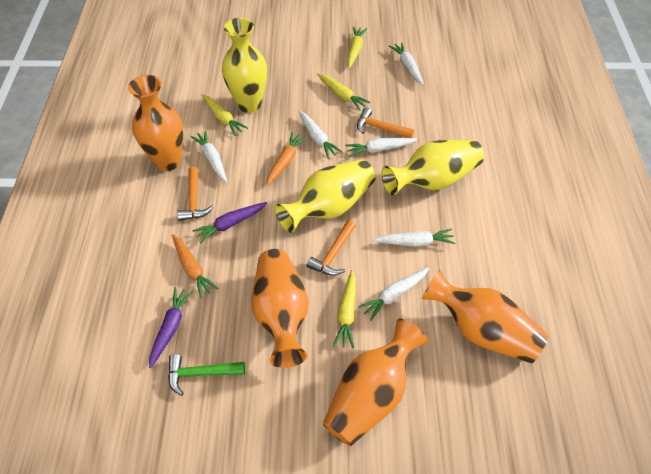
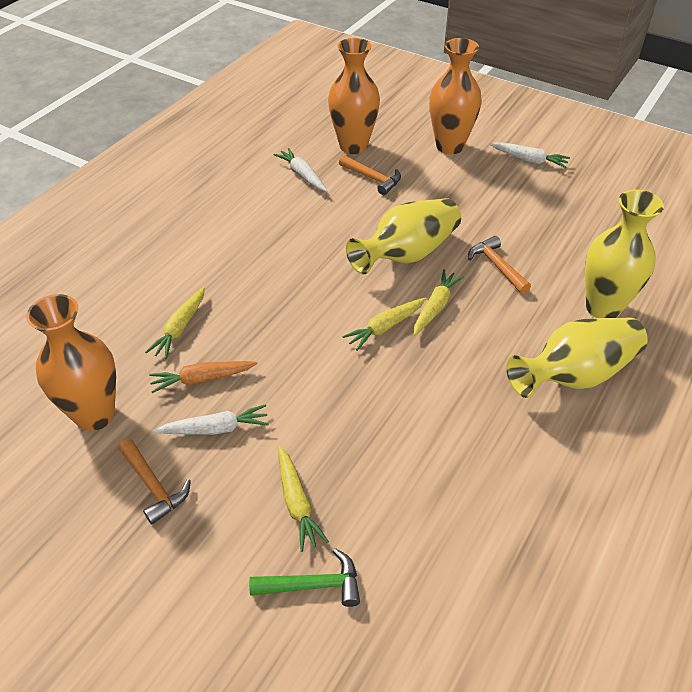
orange carrot: [172,234,219,298] [267,132,307,186] = 2 -> [149,361,258,393] = 1
orange vase: [128,75,183,171] [252,249,309,368] [323,319,428,446] [422,269,549,363] = 4 -> [26,294,116,431] [328,38,380,154] [430,38,482,154] = 3
purple carrot: [149,287,193,368] [192,202,267,243] = 2 -> none = 0
white carrot: [190,130,227,182] [299,111,342,159] [345,138,417,157] [358,267,429,321] [373,229,455,247] [389,42,424,85] = 6 -> [154,404,269,435] [274,148,328,192] [489,142,570,168] = 3

